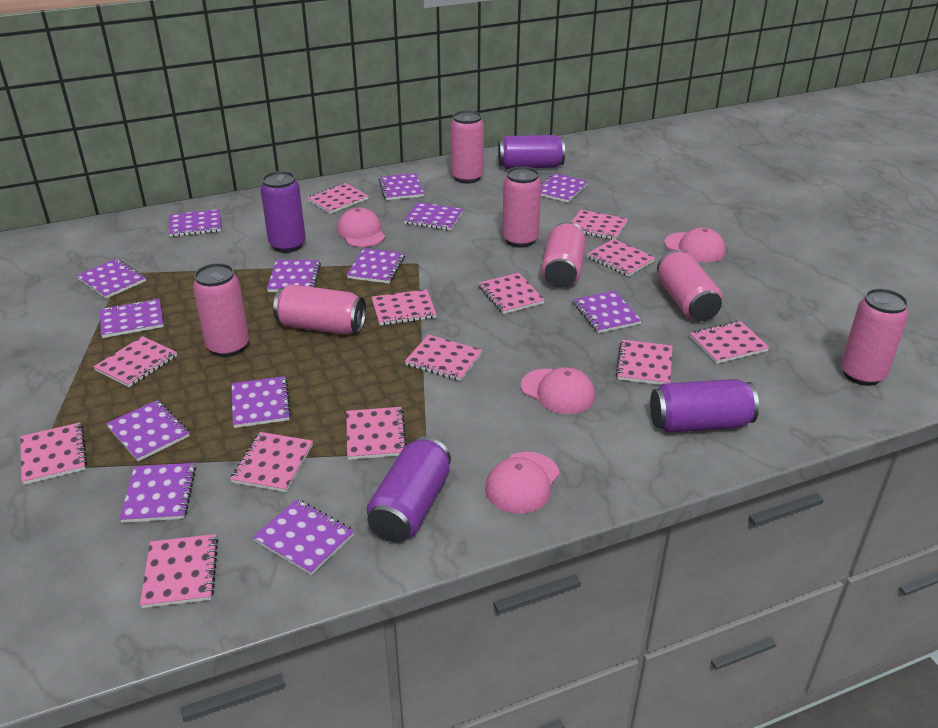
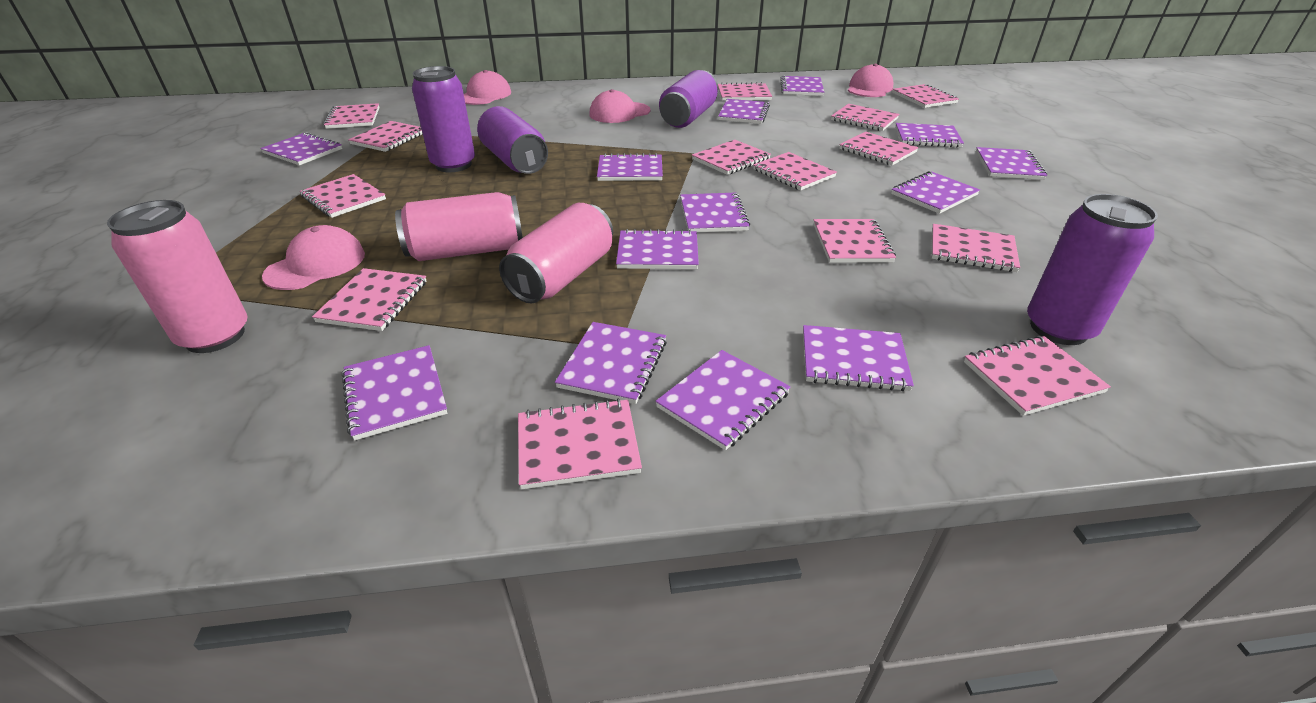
pink can: [193,263,249,357] [273,284,366,335] [450,110,484,184] [502,166,541,248] [541,222,586,288] [657,250,723,321] [841,289,908,386] = 7 -> [107,200,248,353] [395,192,523,261] [499,203,613,304] = 3
pink notebook: [20,422,87,485] [93,336,177,387] [140,534,218,608] [230,432,313,492] [307,183,368,214] [346,407,407,460] [372,289,437,325] [405,335,483,381] [479,273,545,314] [572,210,628,240] [587,239,656,277] [616,340,672,385] [690,321,770,364] = 13 -> [300,174,386,218] [312,268,427,331] [323,103,380,129] [348,121,423,152] [518,399,642,489] [692,140,771,175] [718,82,772,101] [753,152,837,191] [813,219,896,263] [831,104,899,131] [839,132,919,165] [892,84,959,108] [932,224,1020,272] [964,336,1111,416] = 14

